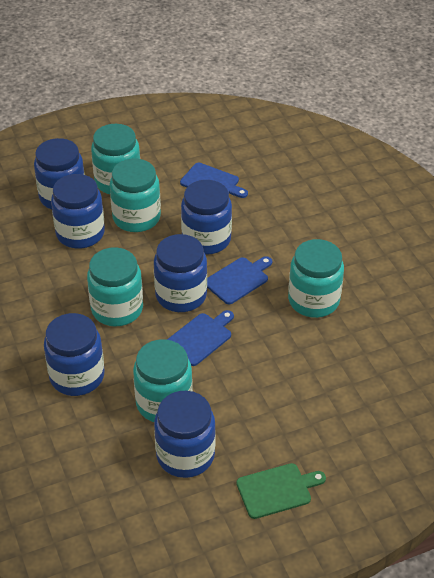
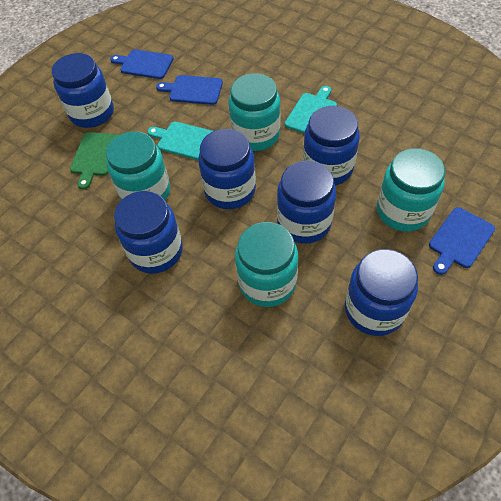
turquoise cutting board: none = 0 -> [147,122,213,160] [285,86,337,134] = 2
turquoise jar: [87,247,143,326] [91,124,140,194] [110,159,161,232] [133,339,193,422] [288,239,344,318] = 5 -> [106,131,170,201] [228,73,281,151] [235,222,298,307] [377,148,445,232] = 4

